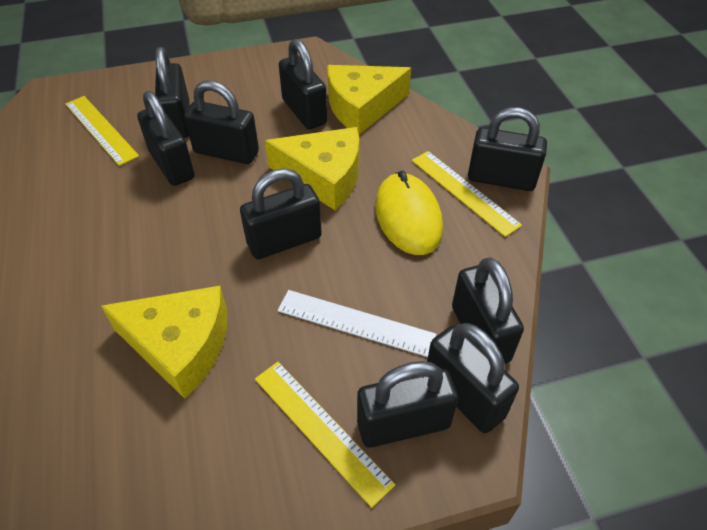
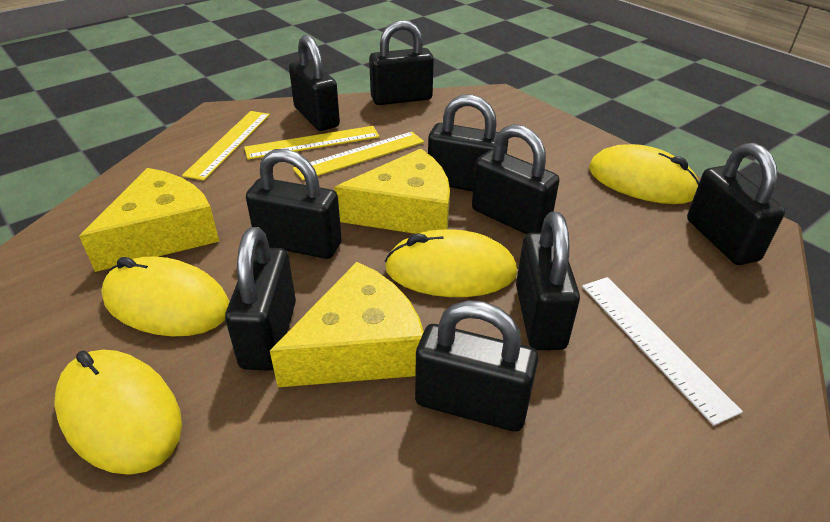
yellow mouse: [375,171,443,255] = 1 -> [54,350,182,475] [101,257,230,337] [385,229,517,297] [589,144,699,204] = 4

